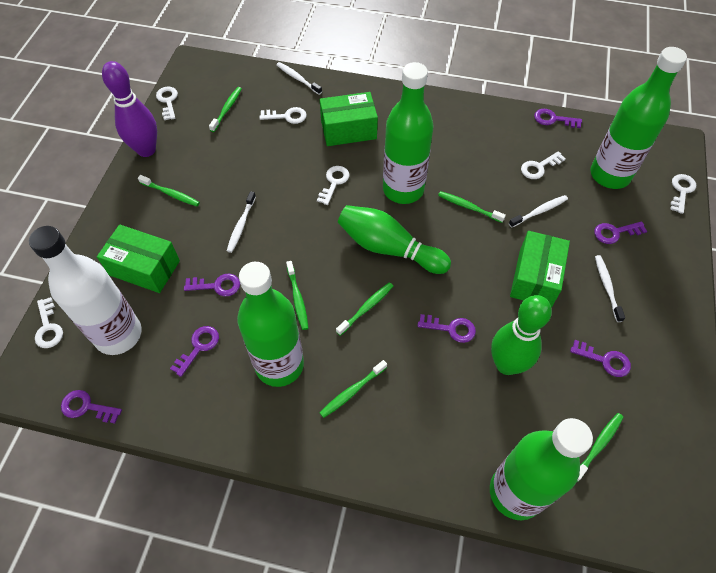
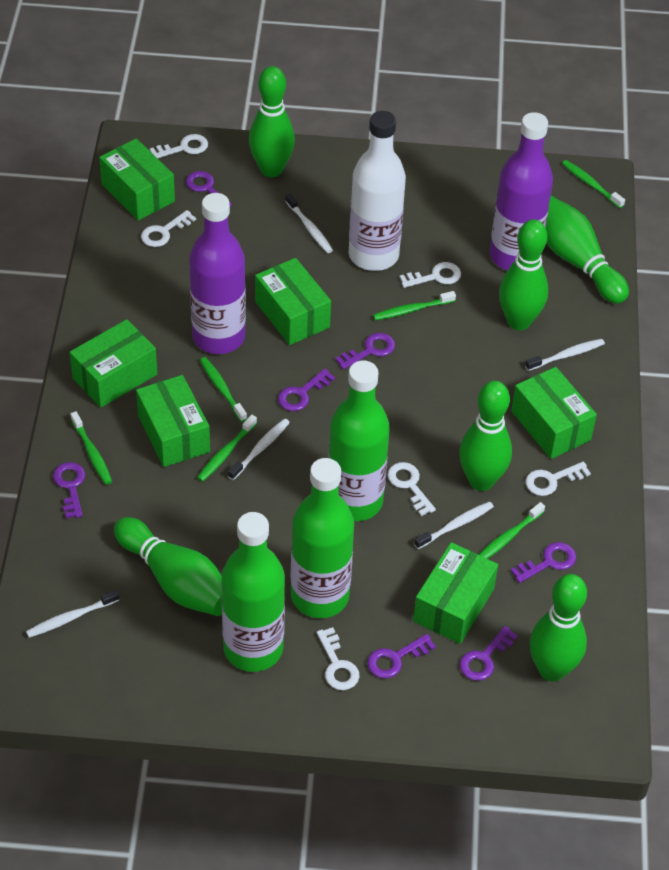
green bottle: [237,262,304,387] [383,62,434,204] [490,418,593,520] [590,47,687,189] = 4 -> [222,512,285,672] [291,458,354,618] [328,360,390,521] = 3
green bowling pin: [338,205,451,274] [491,295,552,375] = 2 -> [114,517,222,616] [249,66,295,177] [459,381,512,491] [499,219,548,330] [530,574,587,682] [546,196,629,304] = 6
green box: [97,225,180,293] [320,92,378,146] [510,231,570,308] = 3 -> [69,319,157,407] [99,138,175,220] [136,375,210,467] [255,258,331,345] [413,542,498,644] [511,367,597,459] = 6
green toothbrush: [138,175,200,206] [209,87,242,132] [286,261,308,330] [320,360,387,418] [336,282,393,336] [438,191,506,223] [577,413,624,482] = 7 -> [71,411,112,485] [197,415,257,482] [200,357,247,422] [373,291,456,320] [479,502,545,559] [562,160,625,208] = 6
purple bottle: none = 0 -> [189,193,246,354] [490,112,553,270] = 2
purple bowling pin: [102,61,157,157] = 1 -> none = 0
white toothbrush: [227,191,256,253] [276,62,322,95] [509,195,568,228] [595,255,625,322] = 4 -> [26,590,119,638] [228,418,290,480] [285,193,333,253] [414,501,494,549] [525,339,605,371] = 5

